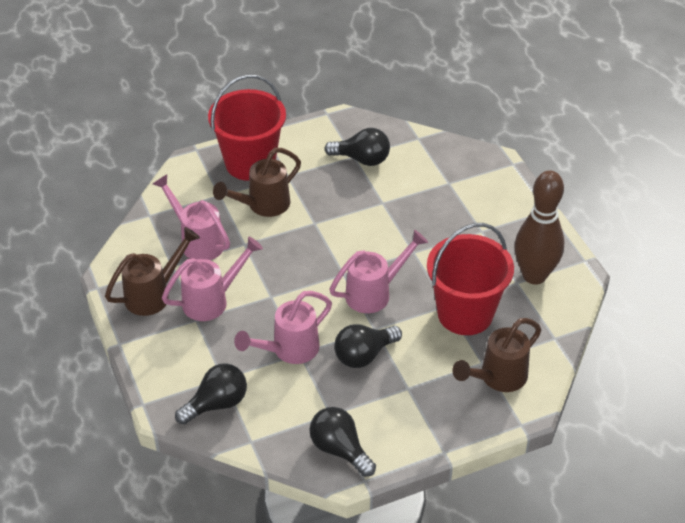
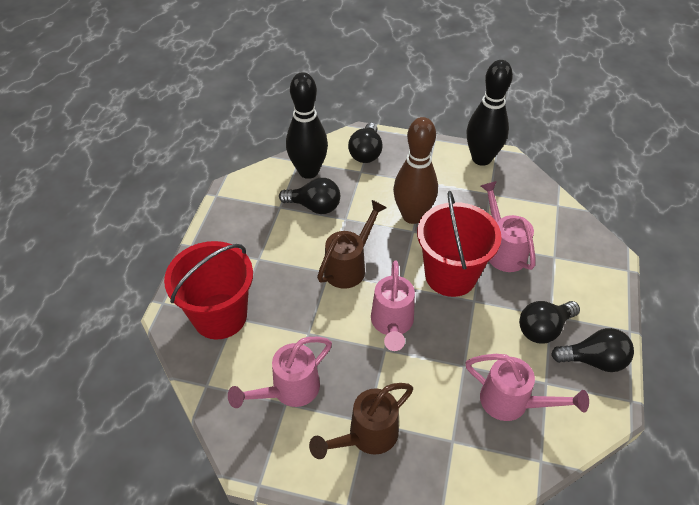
black bowling pin: none = 0 -> [286,72,328,179] [467,60,513,166] = 2
brown watering can: [105,227,200,316] [213,148,301,217] [452,318,541,392] = 3 -> [309,383,413,459] [317,200,387,289] = 2

